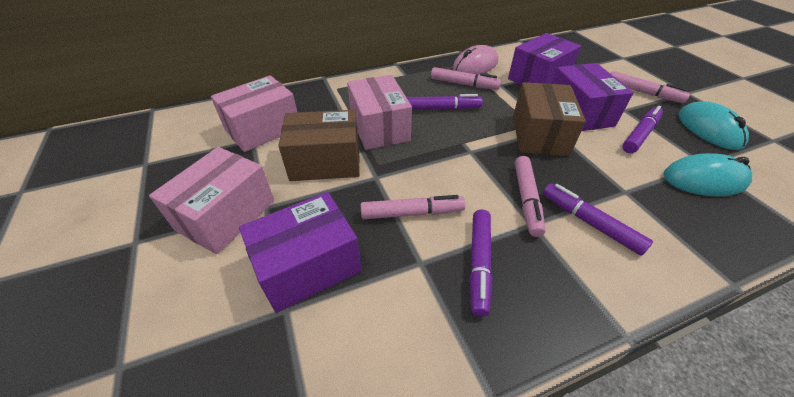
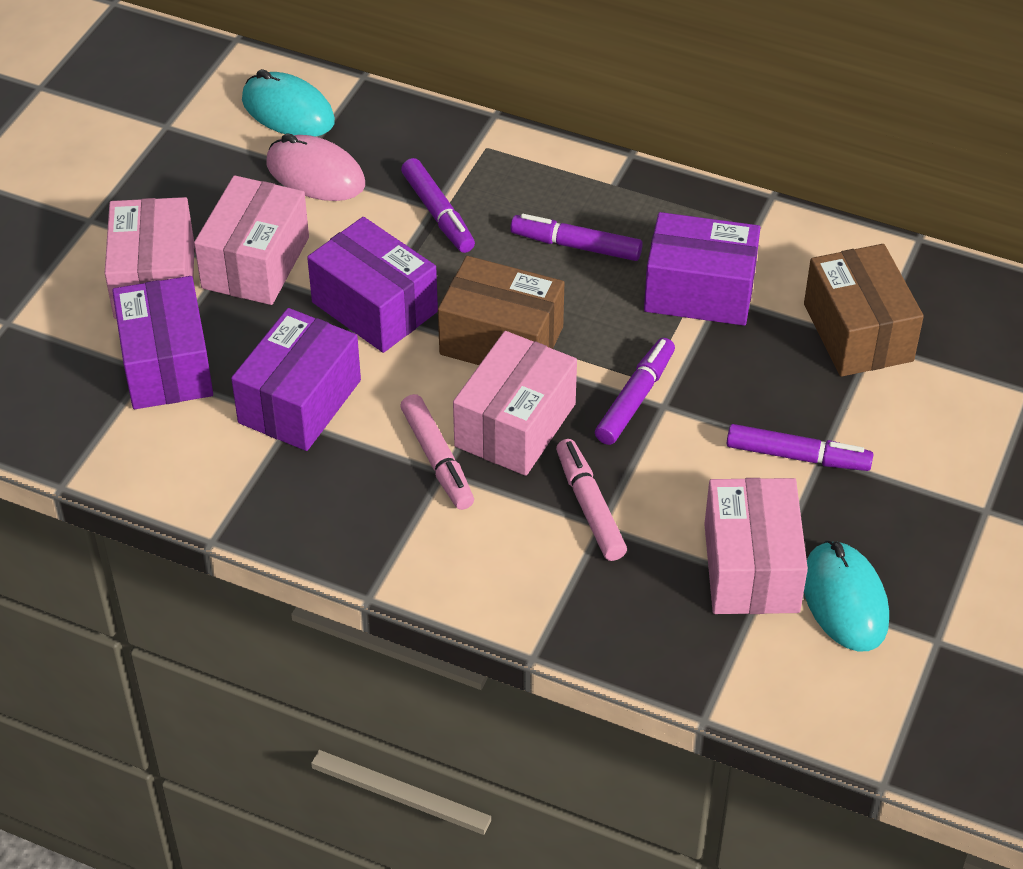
pink box: [149,147,274,254] [211,75,297,152] [347,75,412,150] = 3 -> [105,197,194,319] [194,175,309,305] [453,331,577,476] [704,478,808,614] = 4
pink marker: [361,195,465,219] [431,67,501,90] [515,156,545,237] [611,71,690,103] = 4 -> [400,394,474,510] [556,439,627,561] = 2
purple box: [239,192,362,313] [508,33,581,85] [551,63,634,131] = 3 -> [112,276,213,409] [231,308,361,451] [307,217,438,353] [644,212,760,326] = 4

